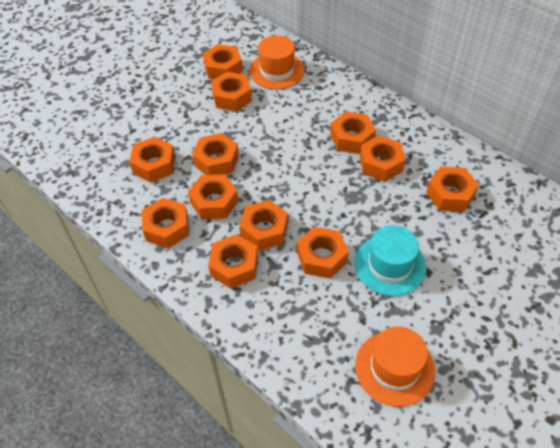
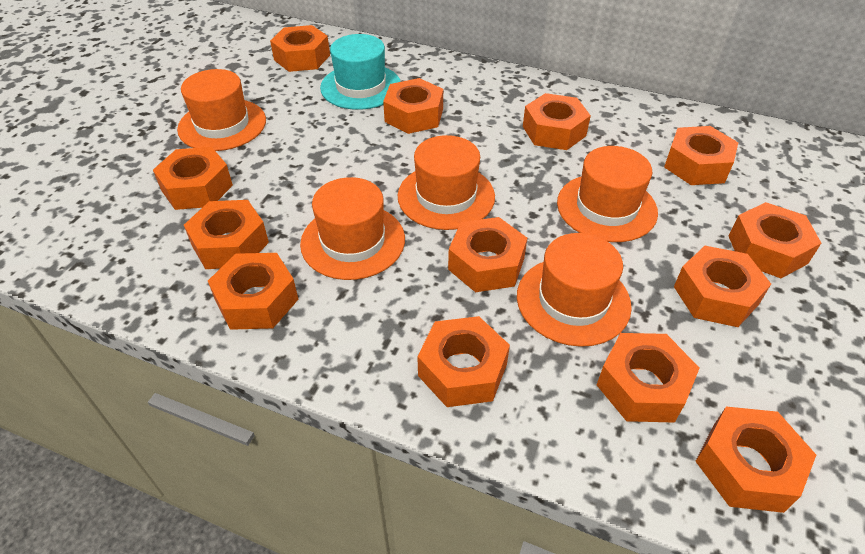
orange hat: [249,35,305,89] [355,327,435,407] = 2 -> [177,69,266,151] [300,177,405,280] [398,135,495,230] [517,233,632,347] [557,146,658,242] = 5
orange nut: [129,137,175,183] [142,198,189,249] [188,174,238,220] [192,133,239,175] [203,44,243,79] [208,234,258,289] [211,72,252,111] [239,200,288,251] [297,227,349,279] [330,111,376,154] [360,135,405,182] [426,166,479,212] = 12 -> [153,147,233,210] [184,200,269,269] [208,253,299,330] [270,25,330,72] [383,78,443,134] [417,316,510,407] [448,217,527,292] [523,93,591,150] [597,333,699,423] [664,126,739,185] [674,246,771,327] [695,406,816,513] [729,202,821,278] = 13

